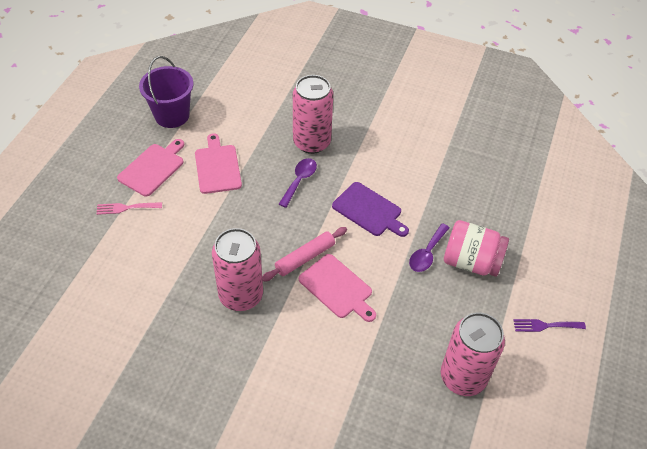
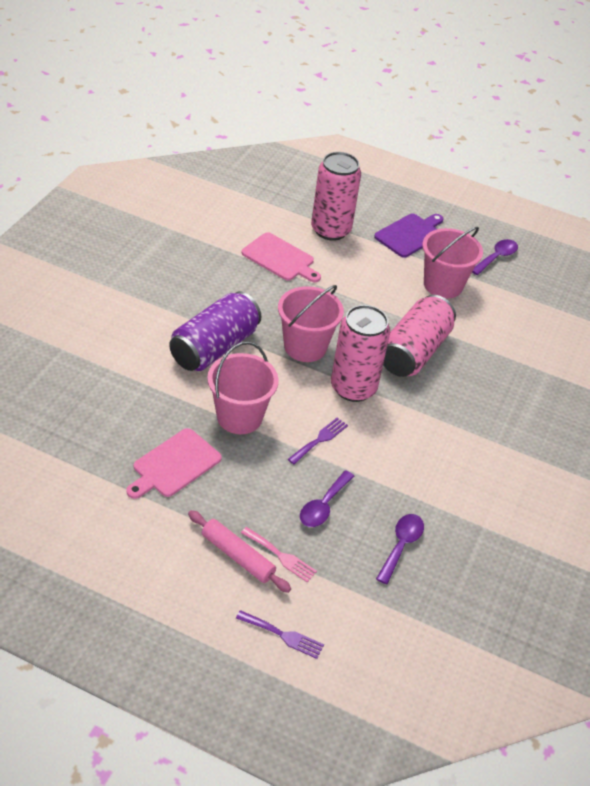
pink bucket: none = 0 -> [207,341,279,434] [278,285,344,362] [422,227,483,299] = 3
pink cutting board: [117,139,184,196] [195,133,242,194] [299,254,376,322] = 3 -> [126,428,222,499] [241,232,321,282] = 2
pink jar: [444,220,509,277] = 1 -> none = 0
purple bucket: [139,56,193,128] = 1 -> none = 0
purple can: none = 0 -> [169,291,261,371] = 1
purple fork: [513,319,586,332] = 1 -> [236,610,324,659] [288,418,348,464] = 2
purple spoon: [279,158,317,208] [409,223,450,272] = 2 -> [300,470,354,527] [376,514,424,584] [472,239,518,275] = 3

